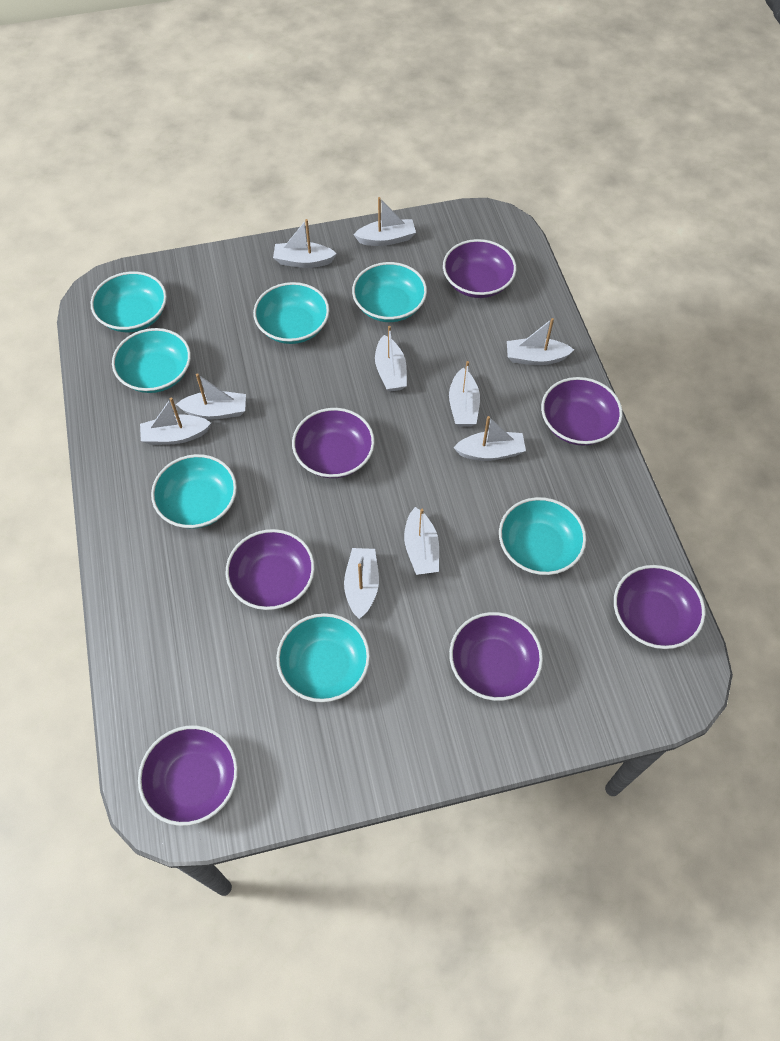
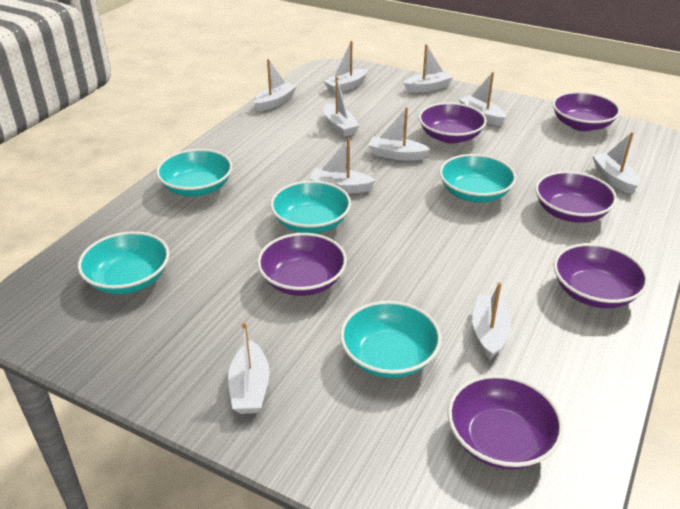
purple bowl: [138,725,238,826] [226,529,315,610] [292,408,375,478] [443,239,516,298] [449,612,543,701] [541,377,623,446] [614,565,705,649] = 7 -> [257,233,347,296] [419,102,487,144] [448,375,563,470] [535,171,617,223] [552,92,621,131] [554,243,649,308] = 6
turquoise bowl: [91,271,167,332] [112,328,191,393] [151,454,237,528] [253,282,329,344] [276,613,370,702] [352,262,427,322] [499,497,586,575] = 7 -> [78,231,170,294] [156,149,233,196] [270,181,351,234] [340,301,441,378] [439,154,516,203] = 5

